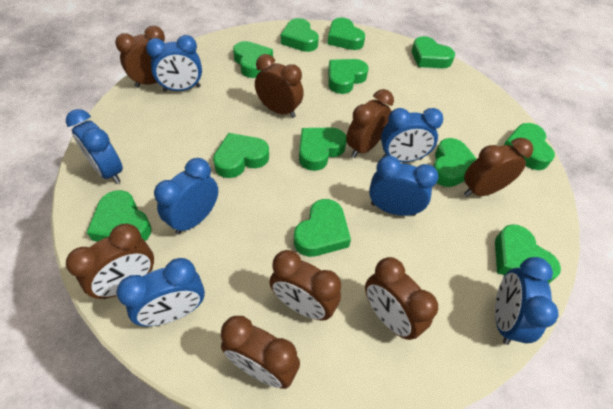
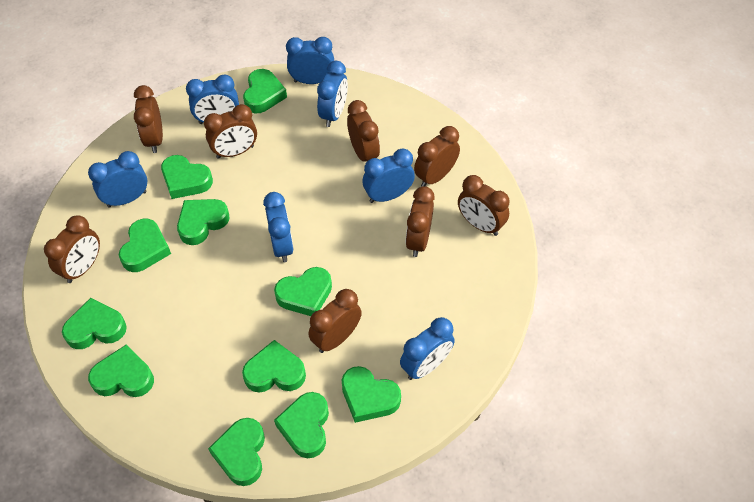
green heart: [86,190,152,242] [213,133,269,178] [233,41,273,78] [281,18,319,52] [294,199,351,257] [299,128,347,171] [327,18,365,50] [328,59,368,94] [412,36,455,68] [433,138,477,187] [495,224,561,283] [504,123,555,170] = 12 -> [62,298,127,349] [88,345,154,397] [119,219,171,272] [161,155,213,199] [177,199,230,245] [208,418,265,486] [242,340,306,393] [243,69,287,113] [274,267,332,316] [274,392,329,458] [342,366,401,423] = 11

